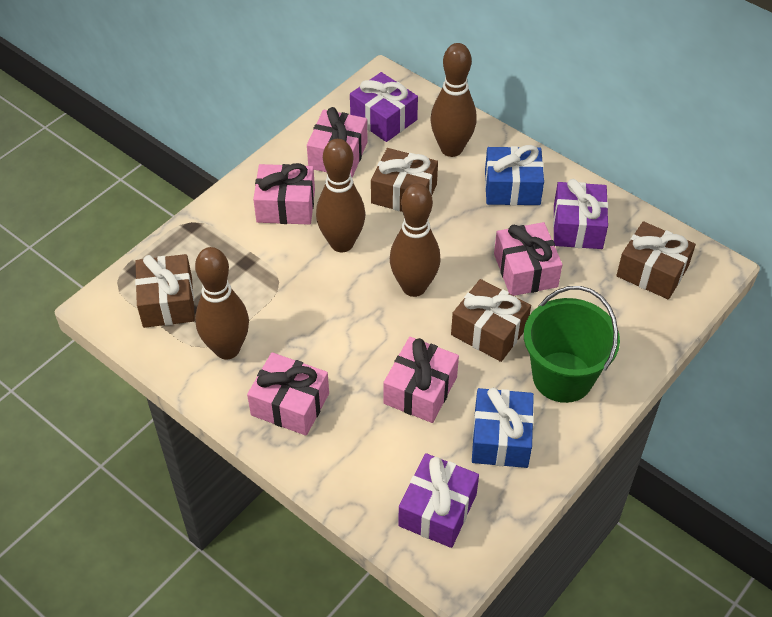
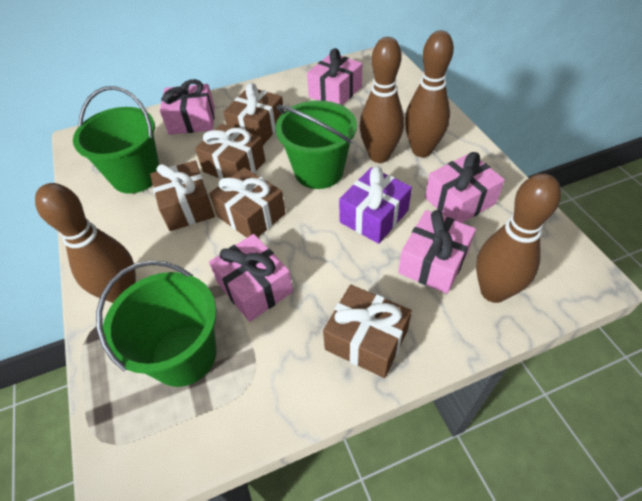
blue gift: [472,388,534,468] [485,145,544,205] = 2 -> none = 0
brown gift: [135,254,195,328] [371,148,438,212] [451,279,531,362] [616,221,696,299] = 4 -> [150,160,215,231] [195,124,266,179] [209,167,286,238] [223,83,283,145] [323,285,412,378] = 5
green bucket: [524,286,620,403] = 1 -> [73,86,159,194] [96,260,217,387] [275,100,357,189] = 3
purple gift: [350,72,418,142] [398,453,479,548] [553,179,608,249] = 3 -> [339,167,412,244] = 1

